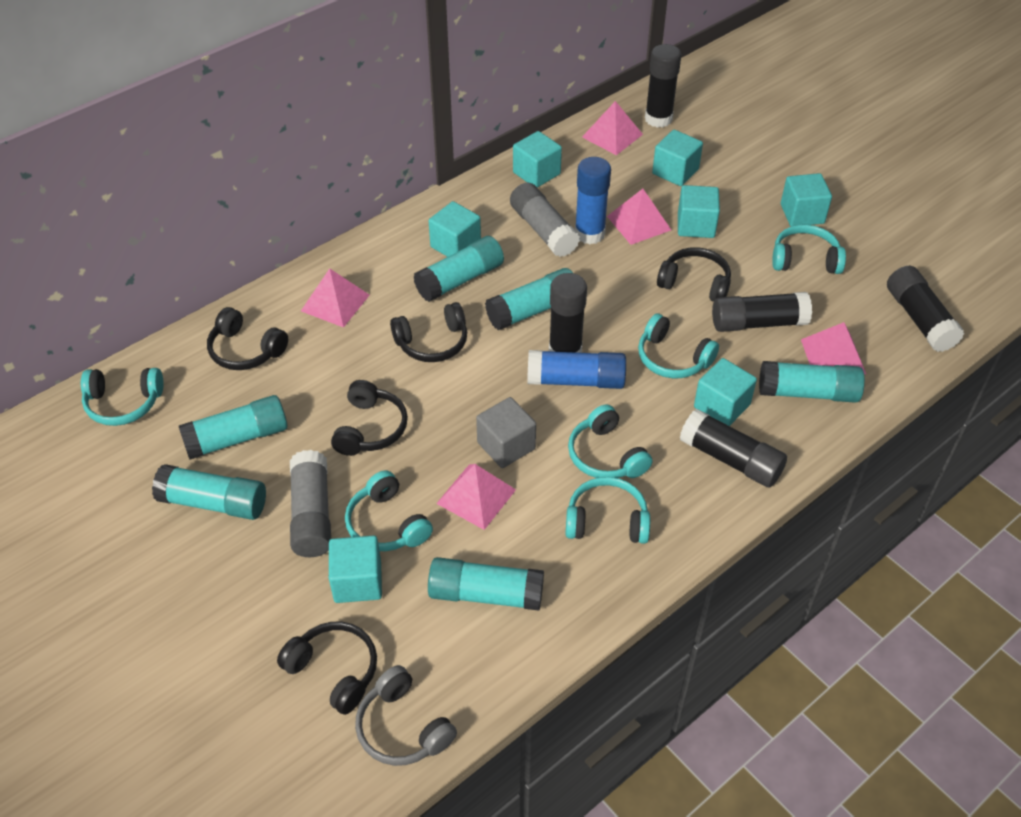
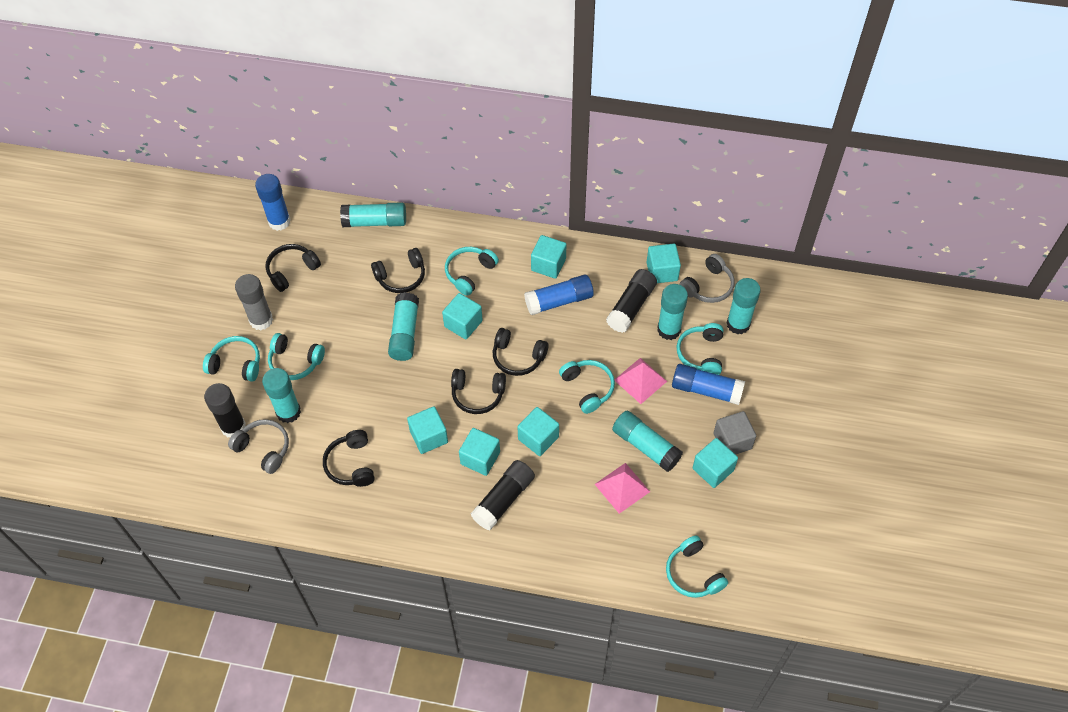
black glue stick: [549,273,587,353] [645,44,682,128] [679,409,787,488] [712,292,812,332] [887,266,965,352] = 5 -> [204,383,246,437] [471,460,535,530] [606,269,657,333] = 3
blue glue stick: [527,350,626,389] [575,157,611,244] = 2 -> [255,174,291,231] [524,274,594,315] [672,364,745,405] = 3
grey glue stick: [290,450,331,557] [510,183,580,257] = 2 -> [235,274,273,330] = 1
grey headphones: [355,665,457,766] = 1 -> [228,419,289,474] [679,254,735,303] = 2
pink pyramid: [301,268,370,328] [436,464,516,530] [582,101,643,155] [607,189,671,245] [801,322,866,374] = 5 -> [595,463,650,514] [614,358,667,404] = 2

